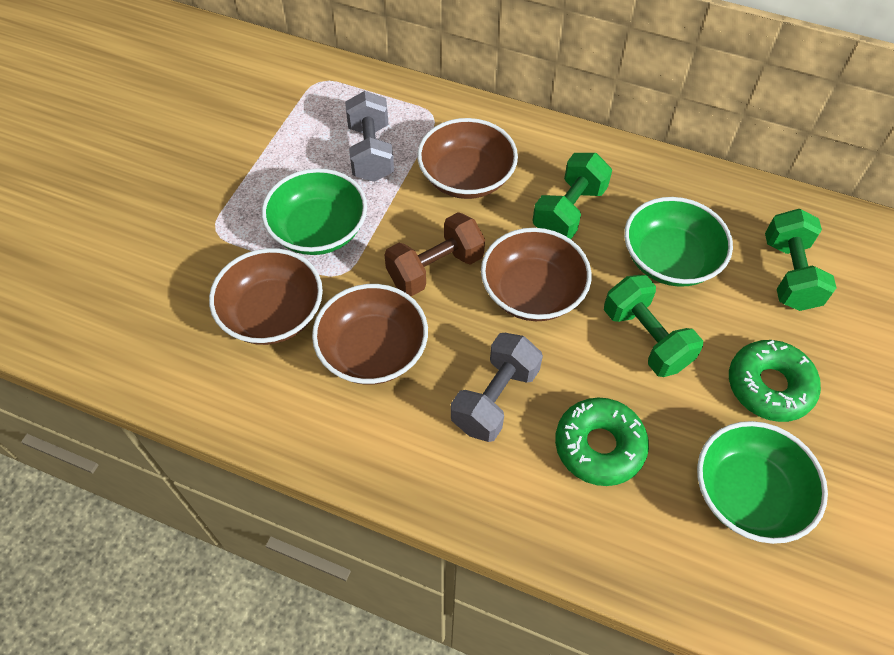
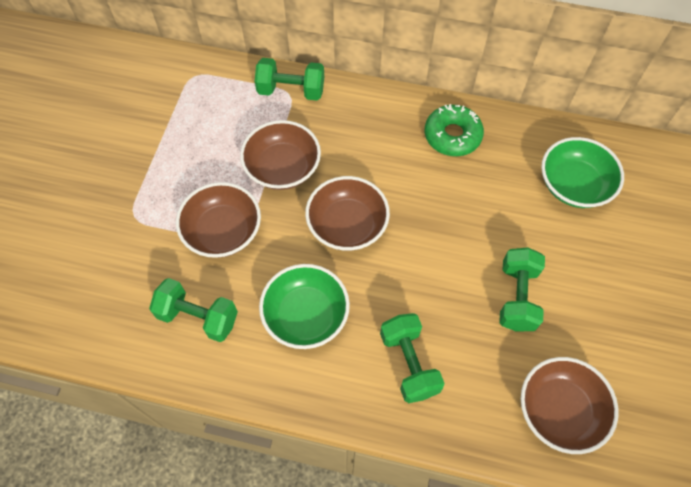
brown dumbbell: [385,212,485,296] = 1 -> none = 0
green bowl: [262,168,367,255] [624,197,733,287] [697,421,828,544] = 3 -> [259,264,350,349] [541,137,624,208] = 2
green donut: [555,397,649,486] [729,340,821,422] = 2 -> [425,104,484,156] = 1
green dumbbell: [532,153,612,239] [604,275,703,377] [765,209,837,311] = 3 -> [149,278,238,342] [255,58,324,101] [380,313,445,403] [499,247,545,332] = 4
grey dumbbell: [345,91,394,182] [451,333,543,442] = 2 -> none = 0

